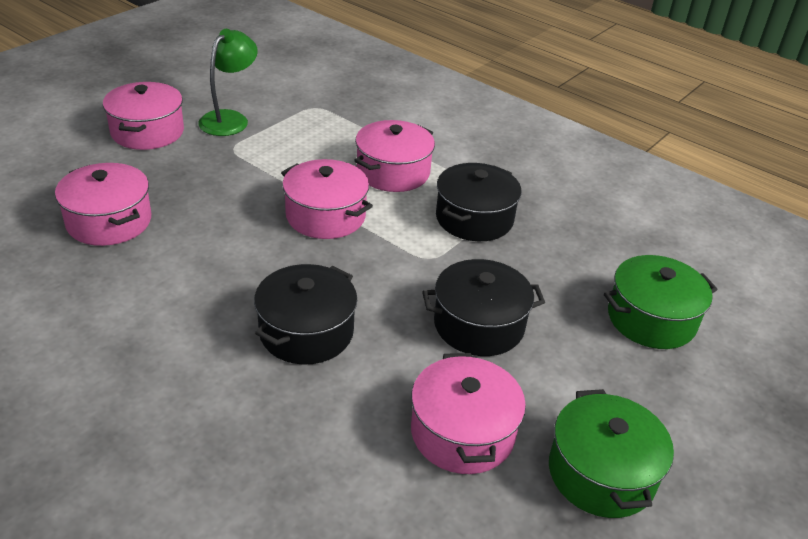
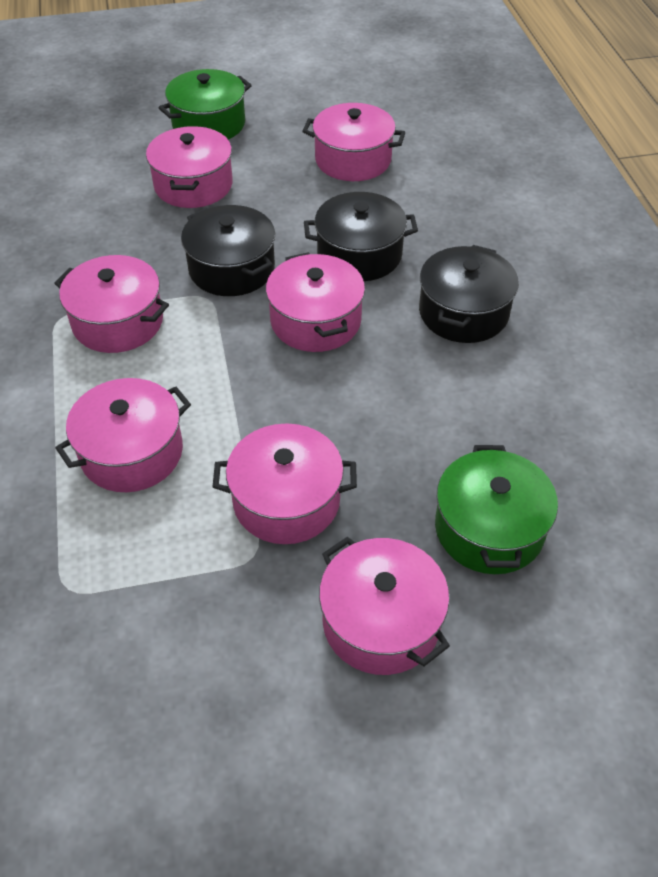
green lamp: [198,29,258,136] = 1 -> none = 0
pink pot: [55,163,151,246] [103,82,184,150] [281,159,373,239] [354,120,435,192] [411,353,526,474] = 5 -> [54,255,169,353] [55,378,191,492] [146,126,233,208] [213,423,357,544] [266,252,365,352] [302,103,405,181] [319,537,450,675] = 7

